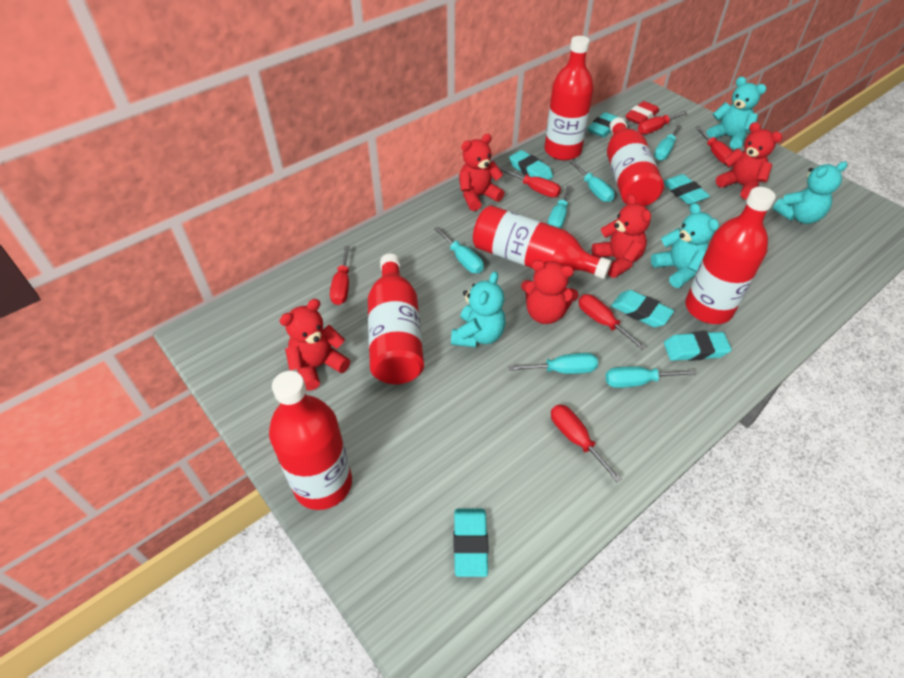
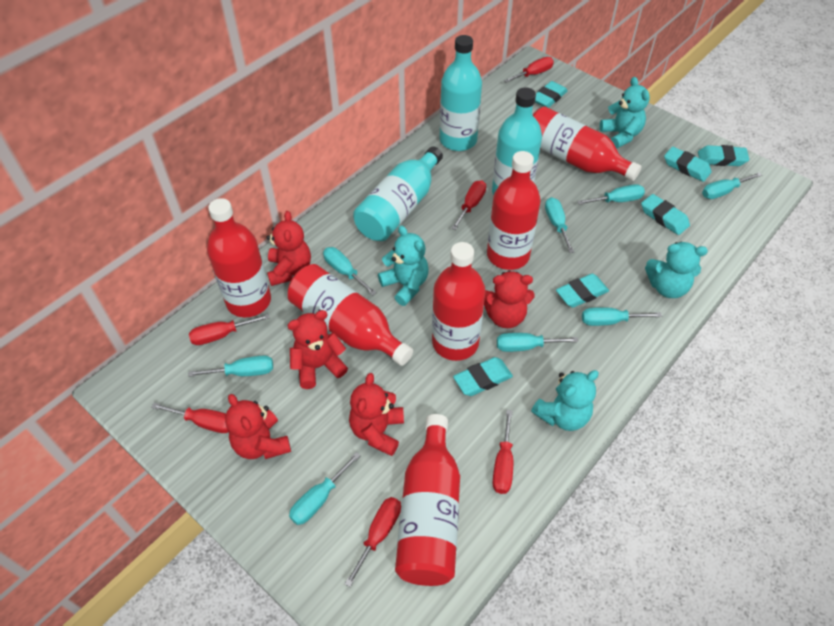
red eraser: [625,101,659,125] = 1 -> none = 0
turquoise bottle: none = 0 -> [353,146,443,241] [439,35,482,151] [492,87,542,195] = 3
turquoise screwdriver: [434,227,484,273] [509,353,598,374] [548,185,572,229] [570,161,615,202] [605,366,696,388] [654,125,681,161] = 6 -> [188,356,273,377] [289,452,361,525] [323,247,377,295] [497,333,578,352] [545,197,574,253] [577,184,645,205] [582,307,662,326] [702,173,762,199] = 8

